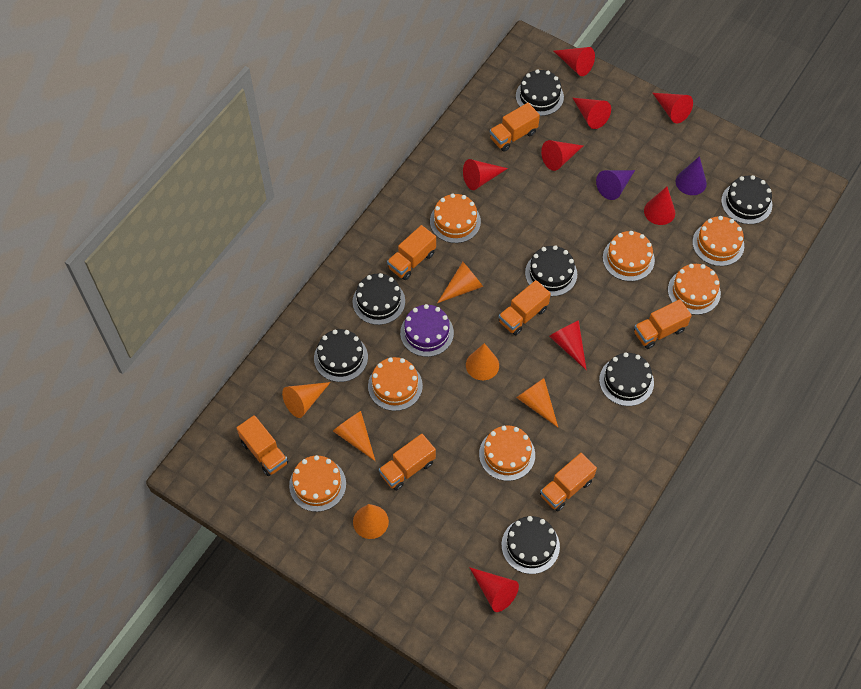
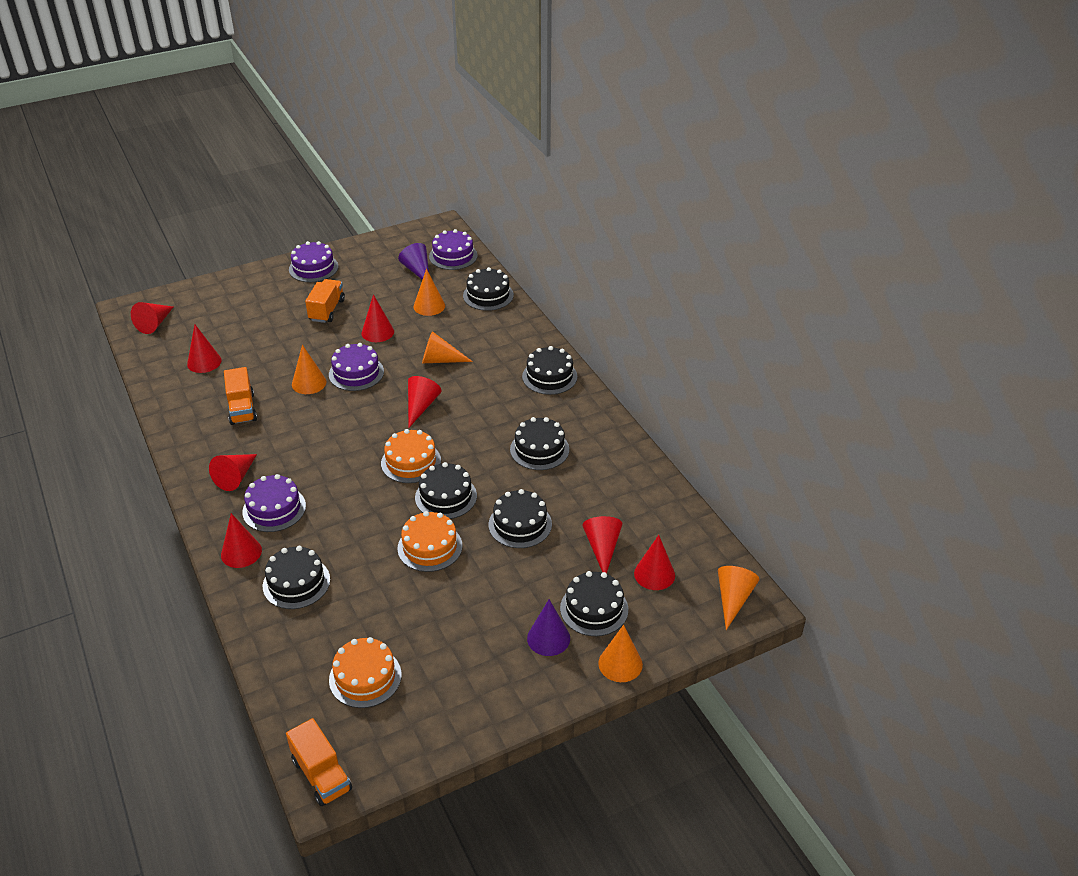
orange cake: [289,455,346,512] [368,357,423,411] [430,193,481,243] [479,426,535,481] [603,231,655,281] [668,264,721,315] [692,216,744,266] = 7 -> [329,637,402,708] [381,429,441,483] [397,511,462,572] = 3
orange cone: [282,382,331,418] [333,411,375,461] [353,504,389,539] [437,262,483,303] [466,343,499,380] [516,378,558,427] = 6 -> [292,345,326,394] [414,269,445,316] [422,331,473,363] [598,625,643,682] [718,566,759,630] = 5
orange truck: [237,415,288,476] [379,434,436,491] [387,225,436,280] [490,103,540,152] [499,280,551,335] [540,453,597,512] [634,299,692,349] = 7 -> [224,367,257,425] [286,718,352,806] [305,279,345,323] = 3
purple cake: [400,304,454,357] = 1 -> [242,474,306,532] [289,241,338,282] [329,343,384,391] [429,229,477,270] = 4

